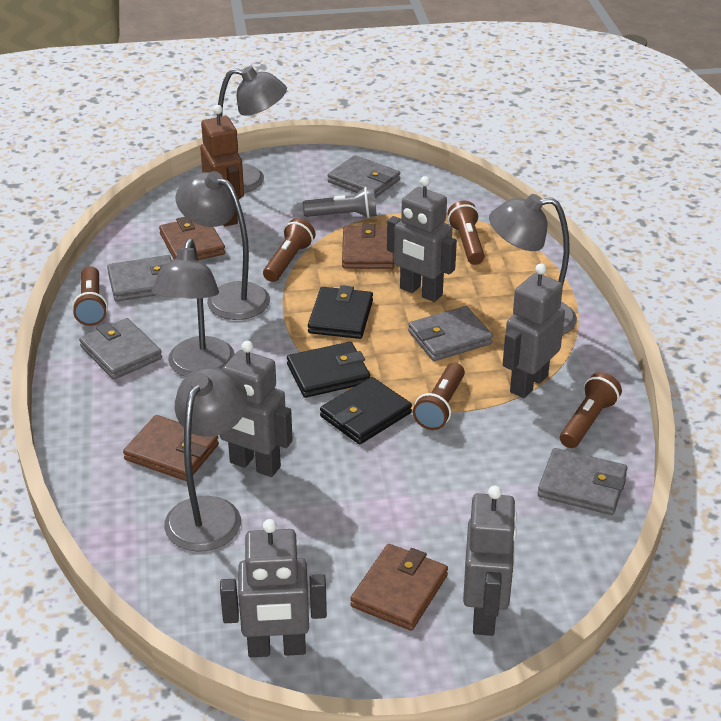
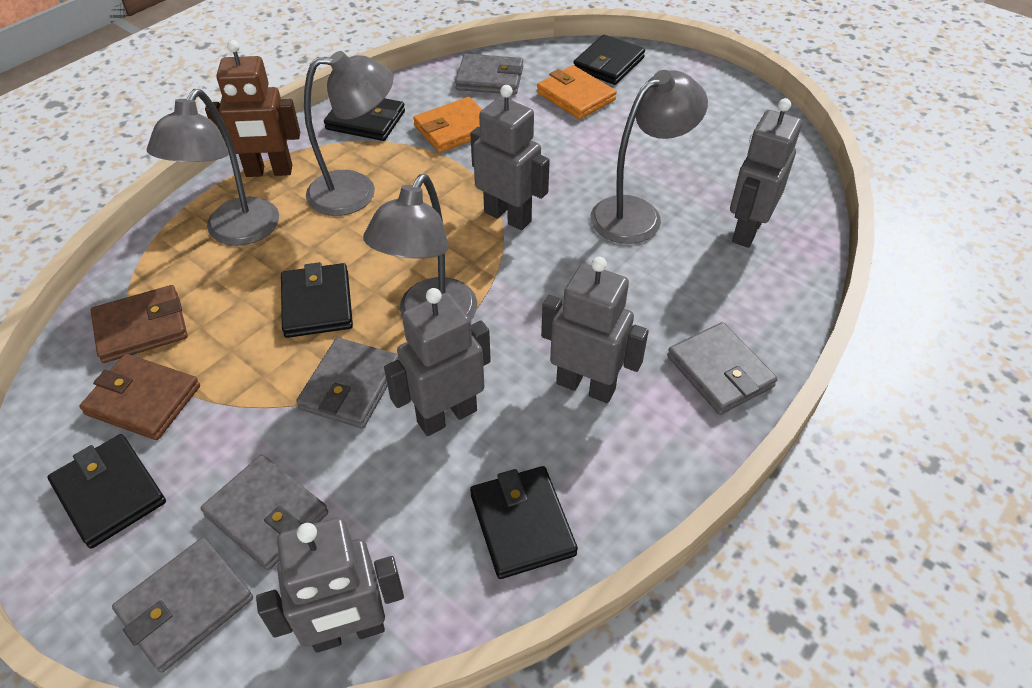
black wallet: [287,342,370,398] [308,285,373,339] [320,377,412,444] = 3 -> [48,434,166,549] [281,262,353,338] [324,98,405,141] [470,466,578,579] [573,35,645,85] = 5
brown flashlight: [72,266,108,326] [263,218,316,282] [413,363,465,430] [447,201,485,265] [560,372,622,448] = 5 -> none = 0
brown wallet: [123,415,219,481] [159,217,225,260] [342,223,394,269] [350,544,448,631] = 4 -> [79,354,200,440] [91,285,188,363] = 2
grey flashlight: [303,187,377,218] = 1 -> none = 0
grey lamp: [152,239,235,377] [164,367,247,552] [176,171,270,320] [218,66,287,193] [489,194,577,335] = 5 -> [147,89,279,246] [304,51,393,216] [363,174,477,321] [590,70,708,244] = 4
orange wallet: none = 0 -> [413,97,482,153] [537,65,617,119] = 2

